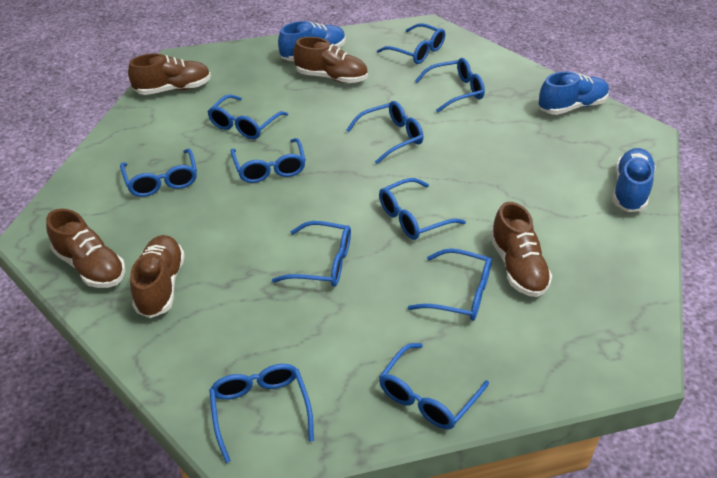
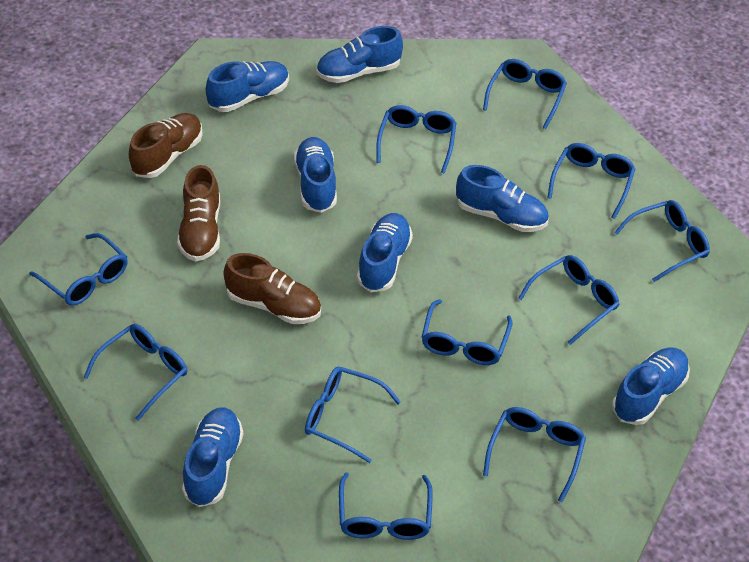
blue shoe: [278,21,346,61] [538,71,609,115] [612,148,656,212] = 3 -> [182,407,243,507] [206,61,289,112] [294,137,337,213] [316,26,403,83] [357,213,413,292] [456,165,548,232] [612,348,690,425] = 7
brown shoe: [46,209,125,288] [128,54,211,95] [130,235,185,318] [293,37,368,83] [490,202,552,297] = 5 -> [129,113,203,178] [177,165,220,262] [224,253,321,324] = 3

